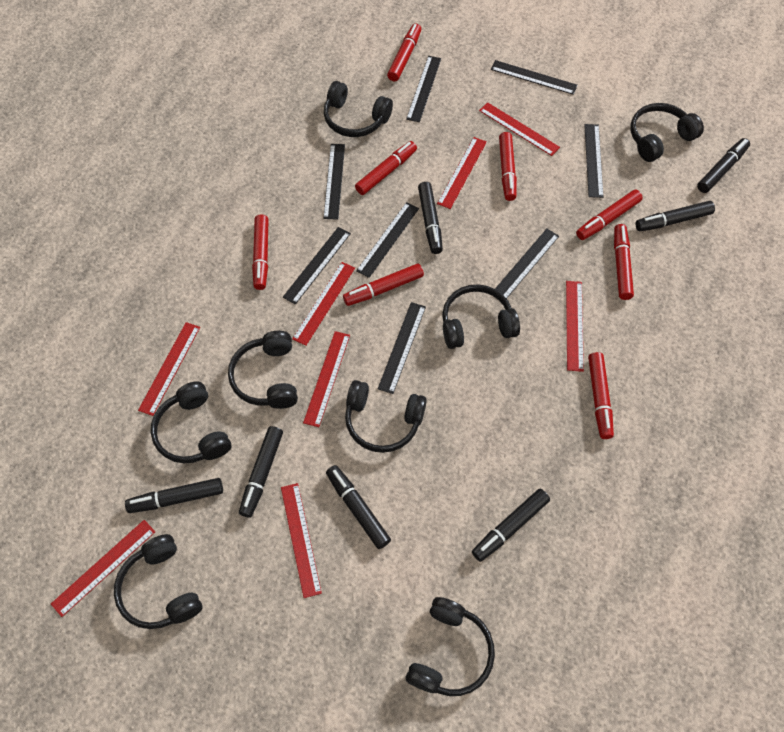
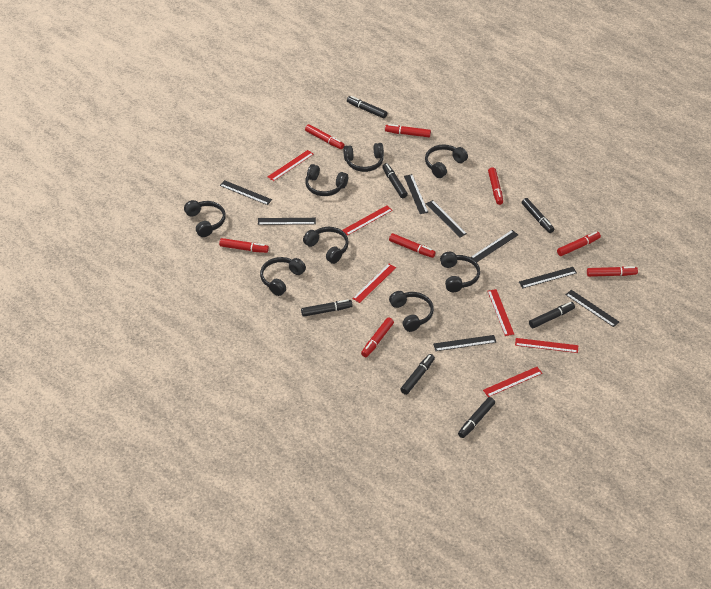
red ruler: [51,520,155,617] [138,322,200,416] [281,483,322,598] [292,262,355,346] [303,331,350,427] [437,137,487,209] [479,102,560,156] [566,281,584,372] = 8 -> [268,150,313,181] [342,206,393,236] [352,264,396,303] [483,367,542,397] [487,289,514,336] [515,338,578,353] = 6

